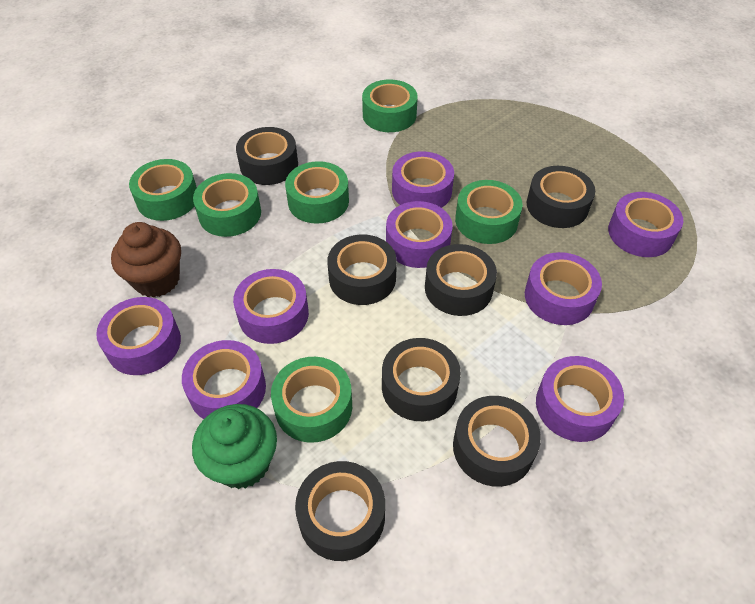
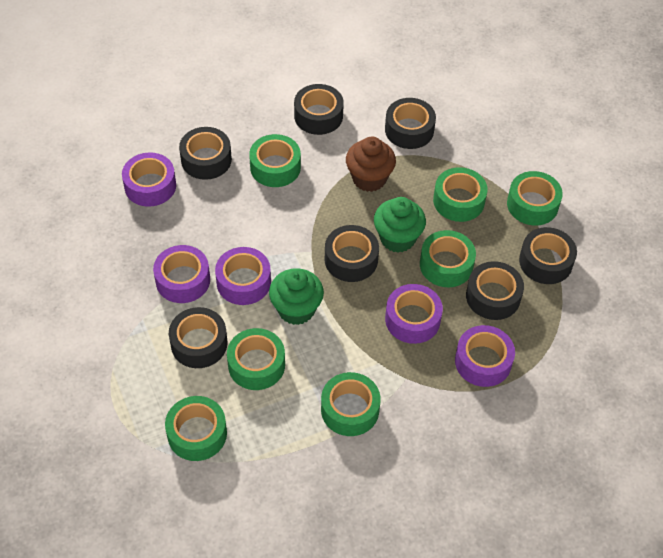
green cupcake: [192,404,277,489] = 1 -> [269,268,324,325] [374,197,426,253] = 2
green tape: [129,159,197,221] [193,173,261,237] [271,357,352,443] [285,161,349,224] [362,79,418,132] [455,180,523,244] = 6 -> [165,396,227,461] [227,328,285,390] [249,134,301,187] [321,372,381,436] [420,230,476,287] [433,167,488,222] [507,171,563,226] = 7
purple tape: [96,297,181,375] [182,340,266,419] [233,269,309,344] [386,201,453,268] [392,151,454,208] [525,252,602,325] [536,356,624,442] [608,192,683,257] = 8 -> [122,153,176,207] [153,245,210,303] [215,247,271,305] [385,284,443,344] [455,325,515,387] = 5

